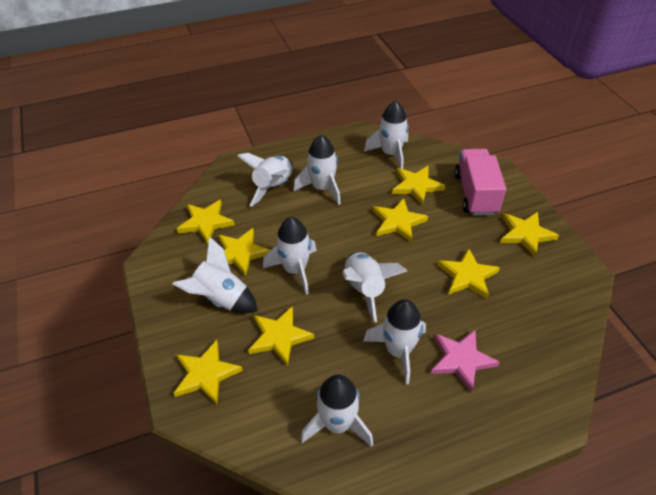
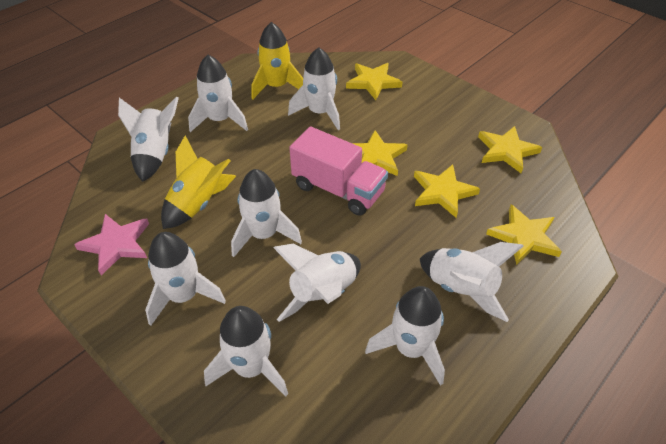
white rocket: [172,237,258,313] [237,153,293,207] [263,217,317,295] [294,135,341,205] [301,375,373,447] [342,252,407,322] [363,299,426,384] [364,101,409,169] = 8 -> [118,97,179,182] [145,232,226,326] [188,55,248,132] [204,306,288,397] [231,169,302,257] [273,244,361,322] [288,47,340,130] [365,286,445,386] [420,242,524,322] = 9
yellow rocket: none = 0 -> [161,136,236,229] [251,22,303,99] = 2
yellow star: [174,340,243,405] [177,200,235,244] [218,228,270,277] [248,306,314,367] [373,198,428,243] [392,166,445,205] [438,248,500,299] [500,212,559,257] = 8 -> [346,63,403,100] [352,130,408,176] [414,164,480,218] [478,126,542,173] [486,204,562,265] = 5

